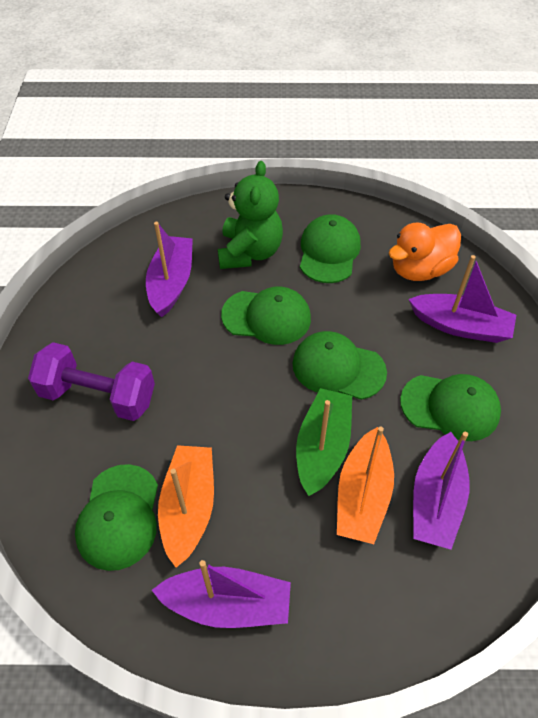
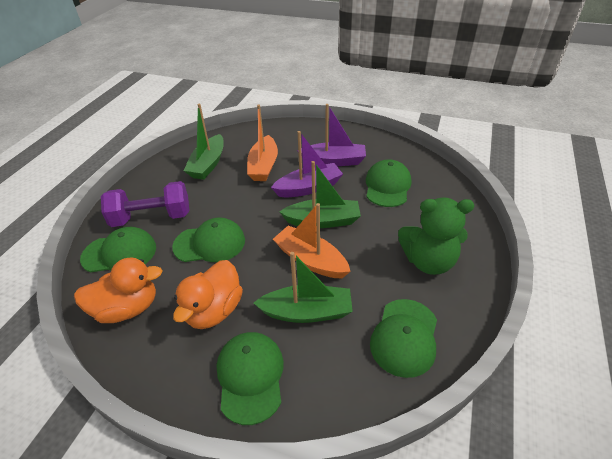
green boat: [296,388,352,496] = 1 -> [184,104,224,180] [254,252,353,323] [280,161,361,228] = 3
orange duck: [388,222,461,281] = 1 -> [74,257,162,323] [173,260,243,329] = 2
purple boat: [146,222,193,317] [152,560,291,628] [408,255,516,343] [413,432,470,549] = 4 -> [271,131,343,197] [297,104,366,166] = 2

